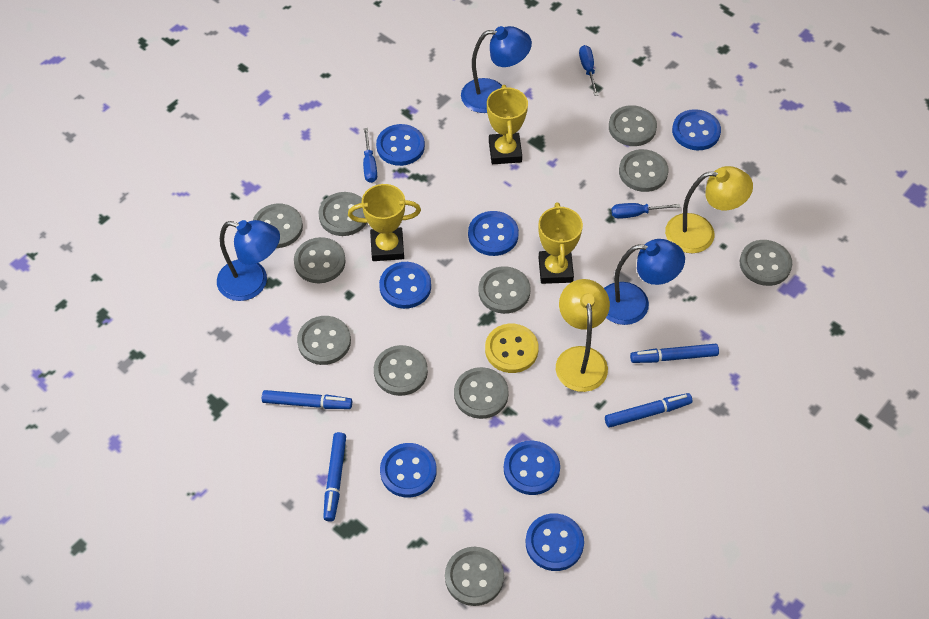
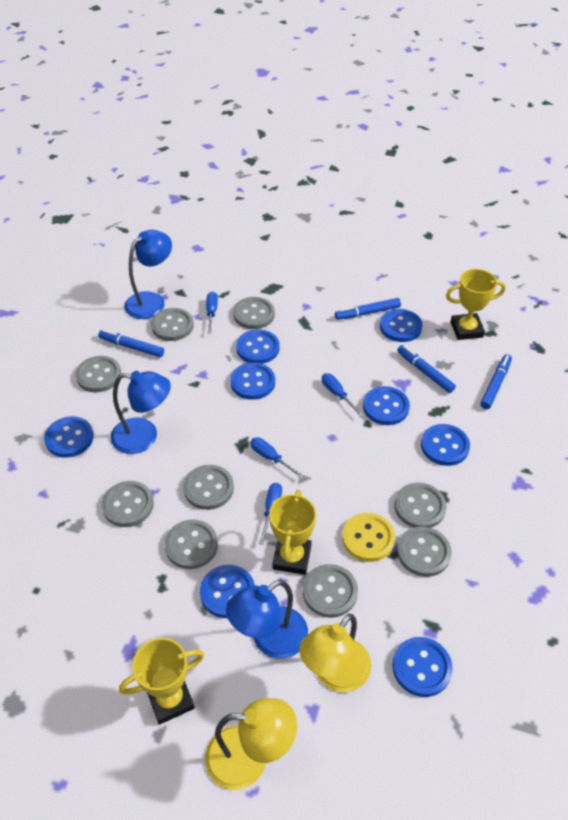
blue button: [376,124,425,166] [379,262,431,309] [380,443,437,498] [468,211,519,256] [504,441,560,495] [526,513,584,571] [672,109,721,150] = 7 -> [44,416,94,458] [200,565,255,618] [230,362,275,400] [236,329,279,364] [363,386,410,425] [380,309,423,342] [392,637,453,697] [421,424,470,466] = 8
blue screwdriver: [363,128,377,183] [579,45,598,96] [611,203,680,219] = 3 -> [206,292,218,334] [250,437,304,478] [259,483,282,545] [322,373,363,417] = 4
grey button: [252,204,303,248] [294,237,346,283] [297,316,351,365] [318,192,367,236] [374,345,428,396] [445,547,504,606] [454,367,509,419] [479,266,531,314] [609,105,657,146] [619,149,669,192] [740,240,792,286] = 11 -> [75,356,121,392] [102,481,154,527] [151,308,194,341] [164,520,218,569] [183,465,234,510] [233,297,275,329] [303,564,358,618] [395,482,447,528] [397,527,452,577] = 9

